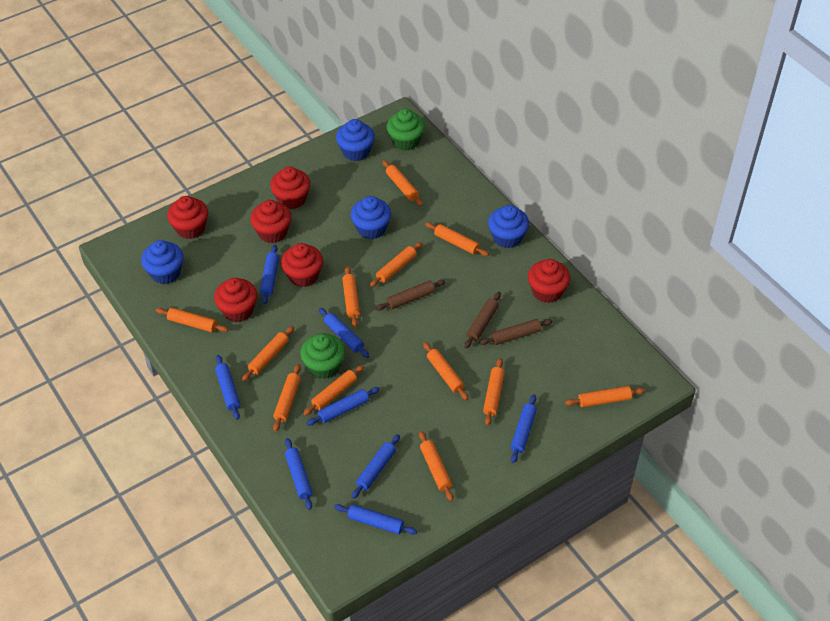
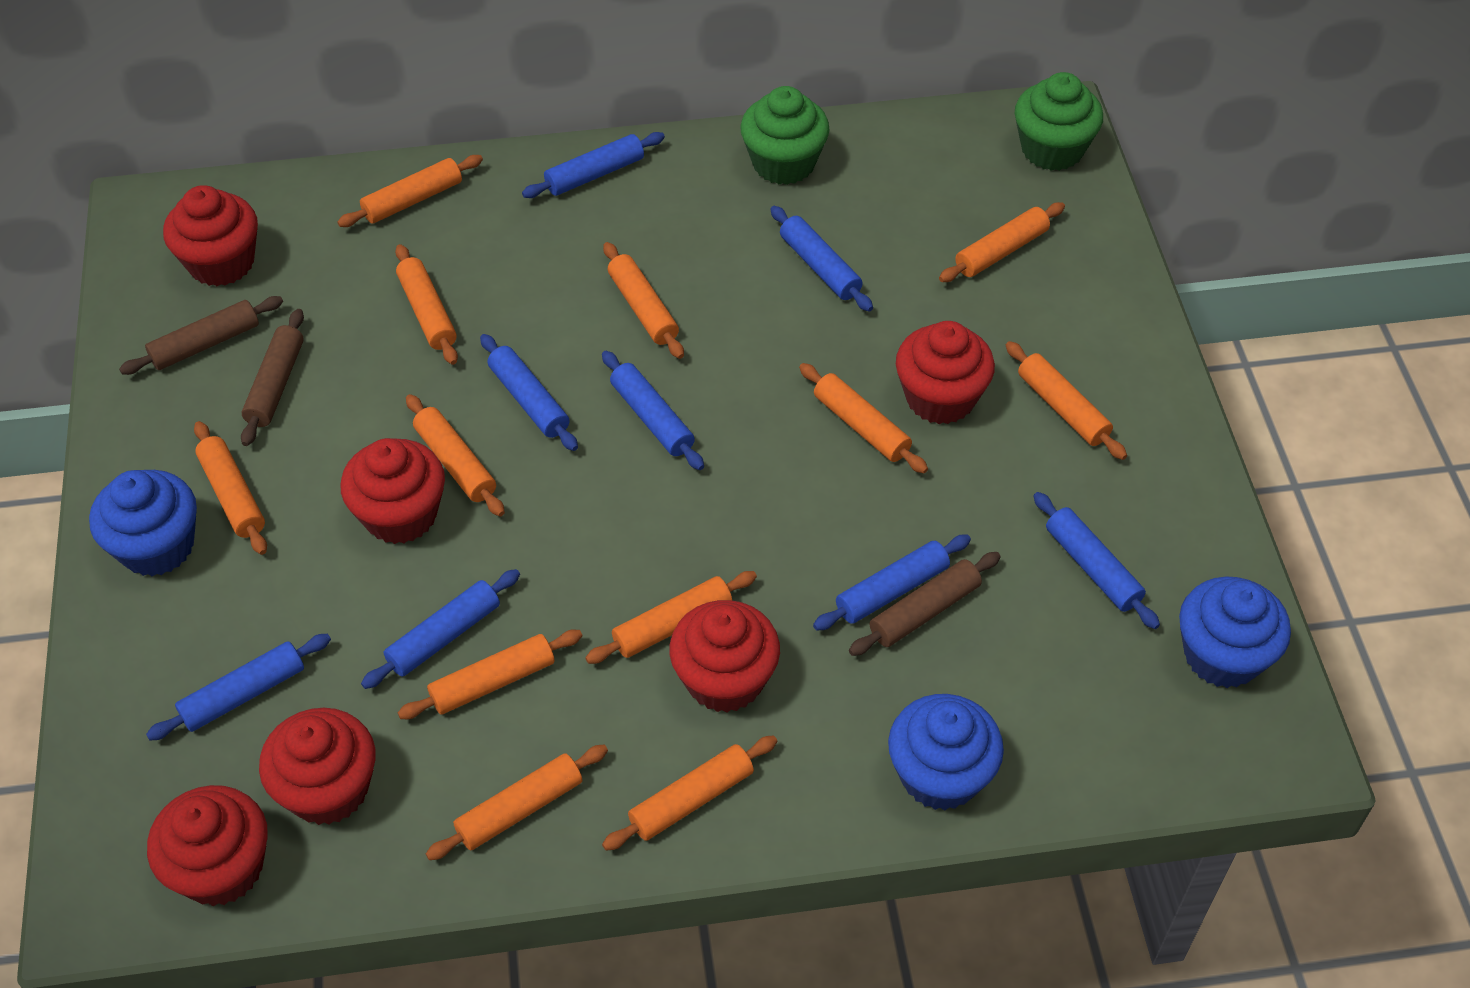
blue cupcake: [141,240,183,284] [336,119,375,161] [351,196,391,239] [488,205,529,248] = 4 -> [89,470,197,576] [888,694,1004,810] [1179,577,1291,688] = 3

